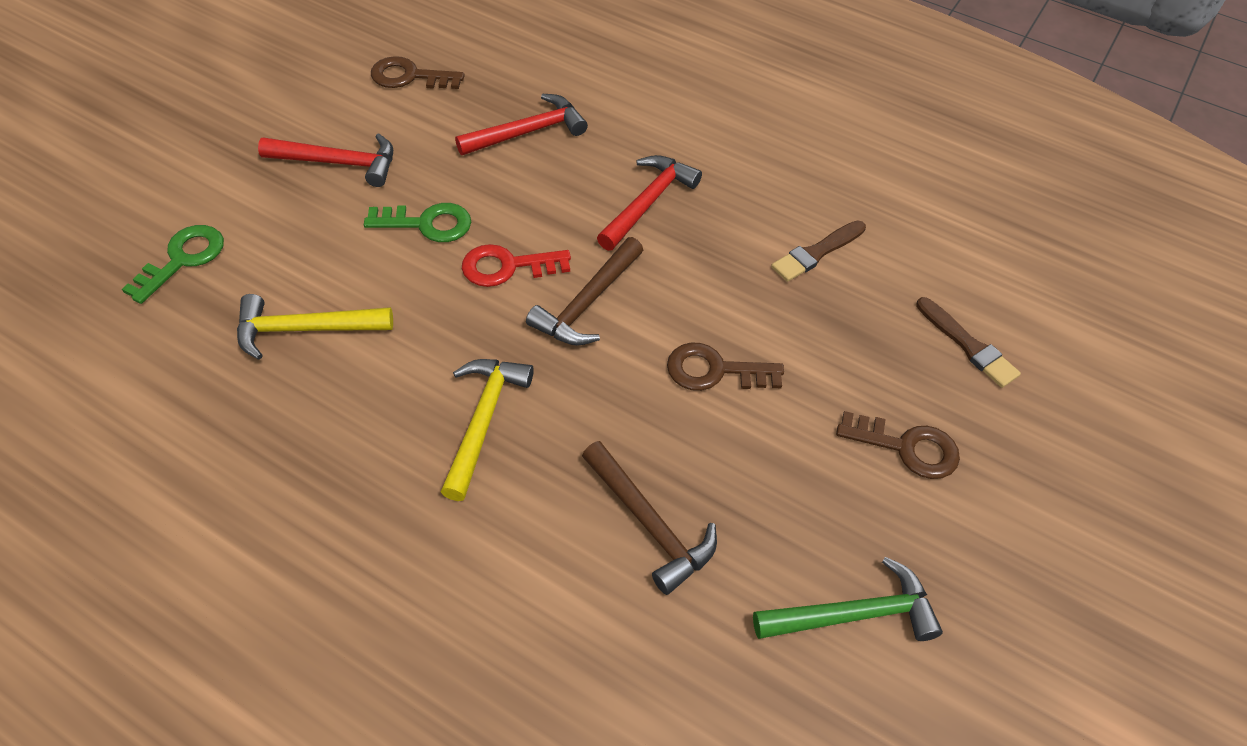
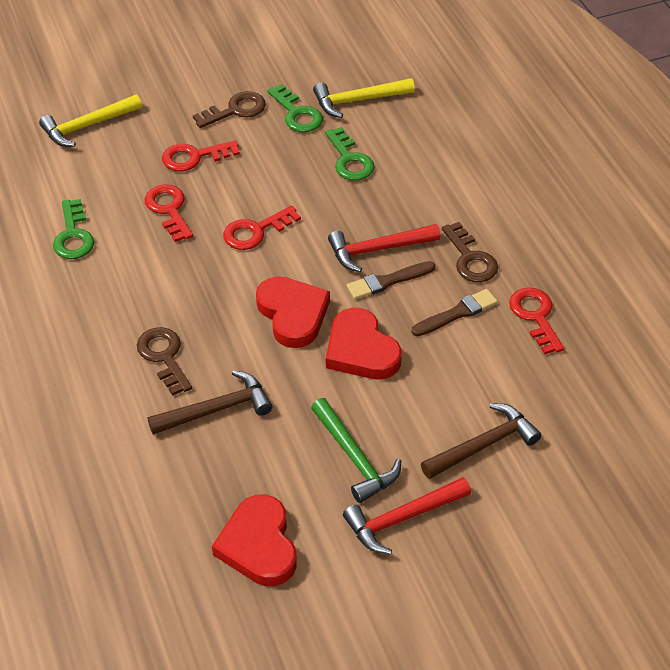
green key: [122,225,224,304] [364,203,471,242] = 2 -> [53,199,94,259] [267,84,323,132] [325,127,375,181] = 3
red hammer: [258,133,393,187] [455,94,588,155] [597,155,702,251] = 3 -> [328,224,440,272] [343,477,471,554] = 2
red heart: none = 0 -> [212,494,297,586] [256,276,330,348] [326,308,402,379] = 3
red key: [462,244,571,287] = 1 -> [145,185,193,242] [162,140,240,171] [223,206,301,250] [509,287,564,354] = 4

